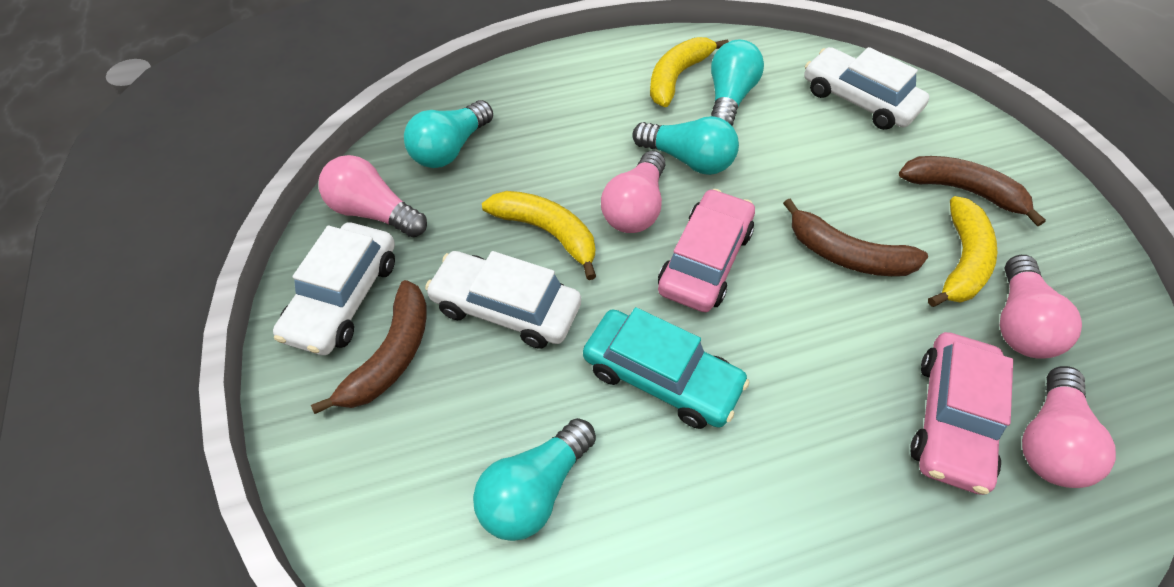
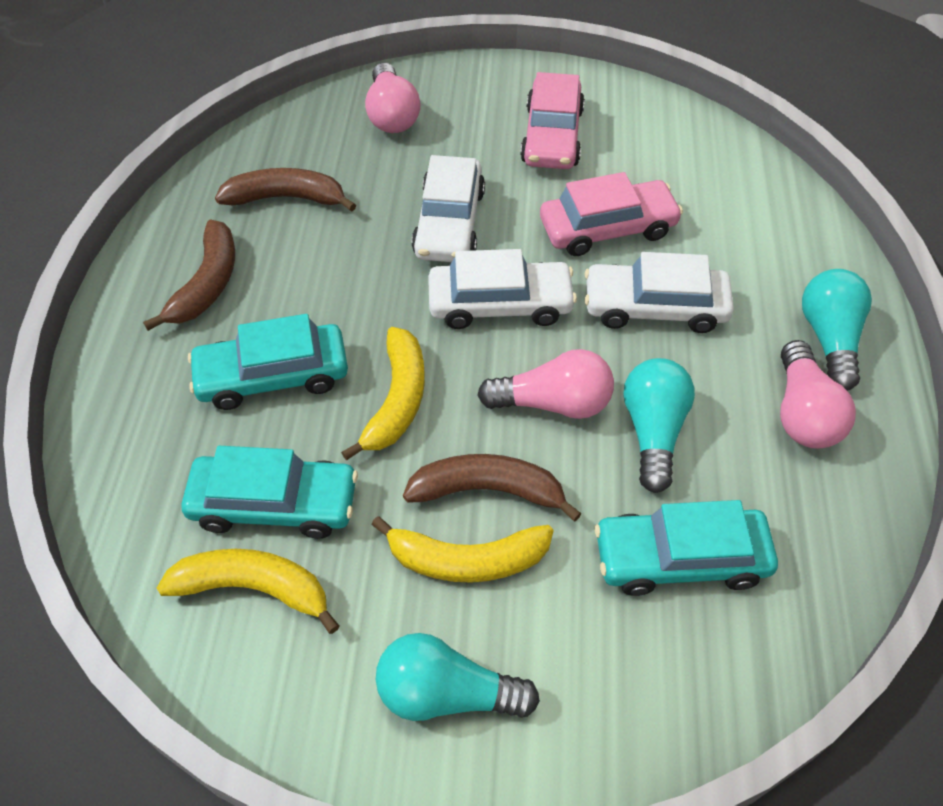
pink light bulb: [319,155,427,237] [601,151,665,233] [999,255,1082,359] [1022,366,1116,488] = 4 -> [365,63,420,133] [478,349,614,419] [780,340,856,449] = 3
turquoise car: [583,307,750,429] = 1 -> [181,446,358,539] [188,314,348,410] [595,500,778,596] = 3
turquoise light bulb: [404,100,493,168] [473,418,596,541] [632,116,739,175] [711,40,764,126] = 4 -> [376,633,540,721] [623,358,695,493] [802,269,872,391] = 3

